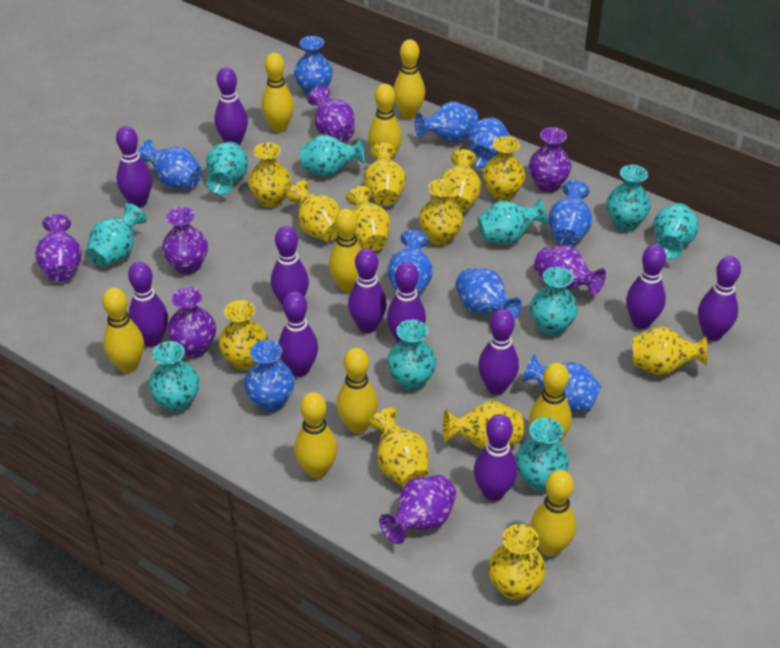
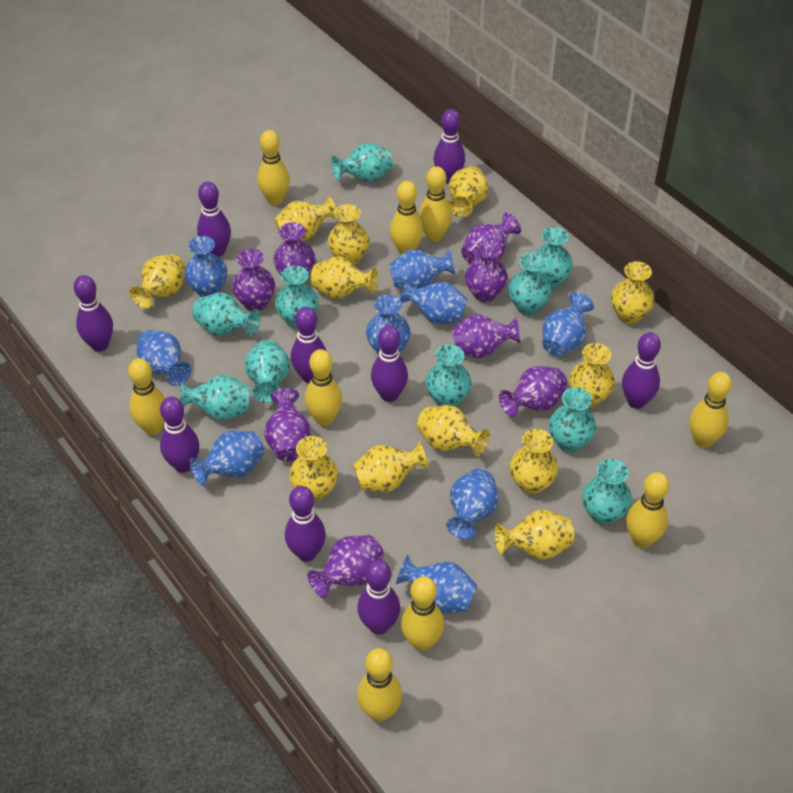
purple bowling pin: [116,126,152,208] [128,262,168,347] [214,67,248,145] [271,226,309,306] [278,291,318,377] [348,248,387,333] [387,262,426,343] [474,414,517,501] [478,309,519,395] [626,244,666,329] [698,256,741,341] = 11 -> [74,275,113,351] [160,396,199,473] [197,182,231,257] [285,486,326,562] [291,307,326,383] [357,560,400,634] [371,325,408,402] [433,109,465,184] [622,332,661,409] = 9
purple vase: [35,214,82,282] [162,207,208,274] [167,287,216,357] [308,86,355,142] [379,475,456,544] [529,127,571,192] [534,245,606,296] = 7 -> [232,249,275,311] [264,388,311,461] [273,222,316,276] [307,535,384,598] [452,314,520,358] [461,213,521,264] [465,240,508,302] [499,366,567,417] = 8

